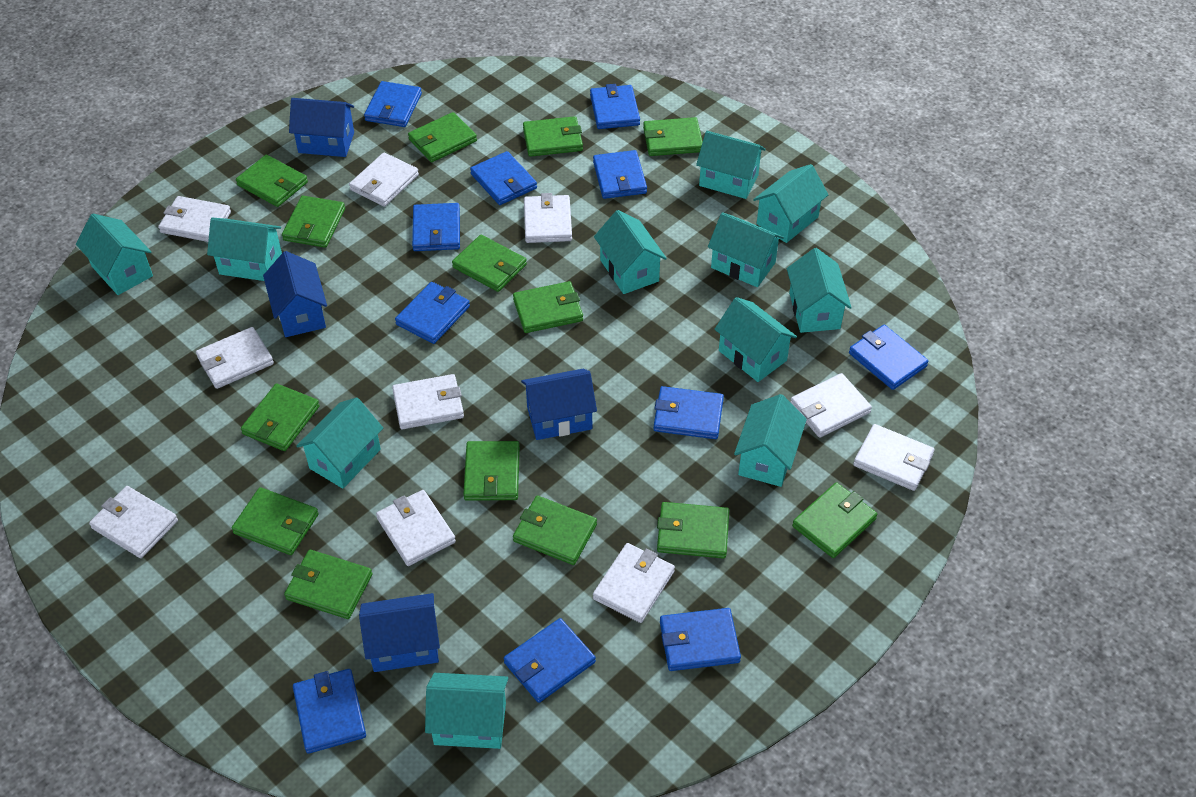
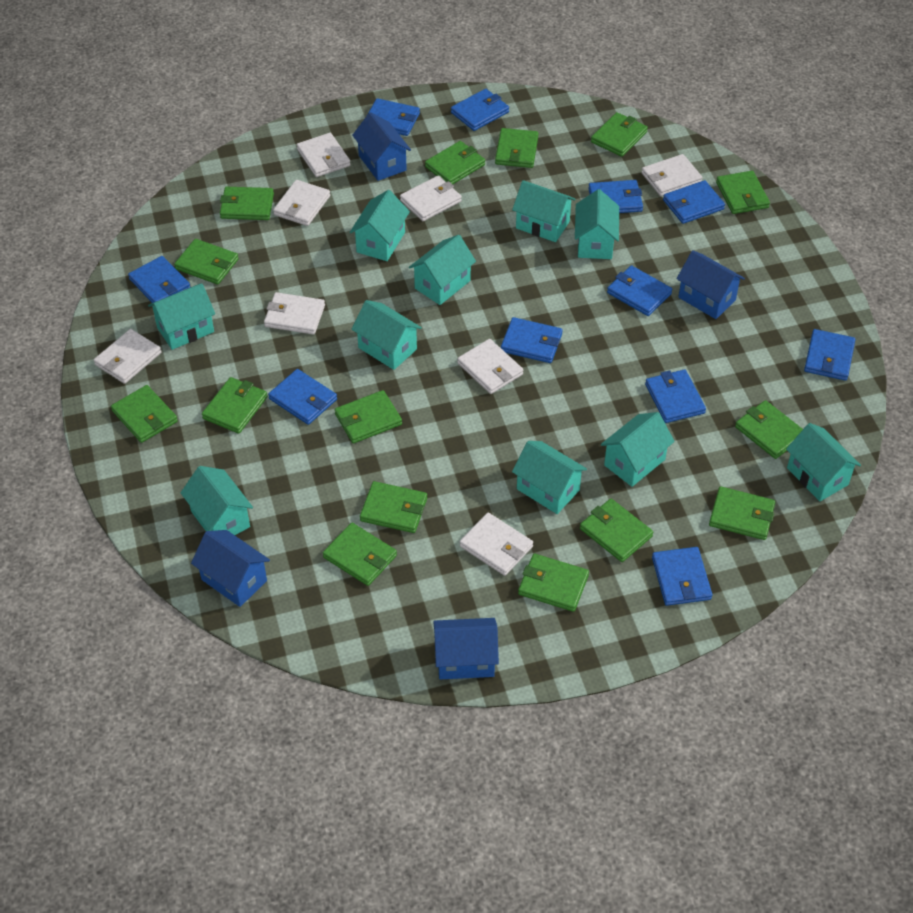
green wallet: [232,487,319,555] [236,155,308,207] [241,384,320,451] [282,195,345,248] [284,550,372,619] [408,112,477,162] [452,235,527,292] [463,441,520,501] [513,281,583,333] [513,496,597,565] [523,116,583,157] [643,117,703,156] [657,502,729,559] [792,482,877,558] = 14 -> [111,385,178,443] [174,239,239,285] [202,377,267,434] [220,187,274,220] [323,523,397,586] [335,390,402,443] [360,481,427,533] [425,141,485,185] [495,128,539,168] [518,554,589,612] [580,499,653,562] [591,112,648,157] [709,486,775,540] [716,171,770,214] [735,400,803,459] = 15
turquoise house: [76,214,153,295] [207,218,282,281] [296,397,383,489] [425,673,509,749] [594,210,667,294] [696,131,766,199] [708,212,784,287] [715,297,797,382] [734,394,807,487] [753,164,829,243] [787,248,852,333] = 11 -> [148,283,215,350] [181,466,253,535] [350,190,410,261] [352,300,422,370] [409,235,476,305] [512,180,576,242] [512,441,587,514] [575,189,619,259] [601,412,675,487] [786,423,861,501] = 10
white wallet: [89,486,178,558] [158,196,231,242] [196,327,274,389] [349,153,419,207] [376,490,456,566] [392,374,464,429] [524,193,572,243] [593,543,675,623] [790,373,872,438] [853,424,935,491] = 10 -> [94,329,162,384] [264,292,325,335] [273,180,330,226] [297,133,351,177] [400,175,462,221] [457,339,523,394] [460,513,533,576] [641,154,702,196] = 8

